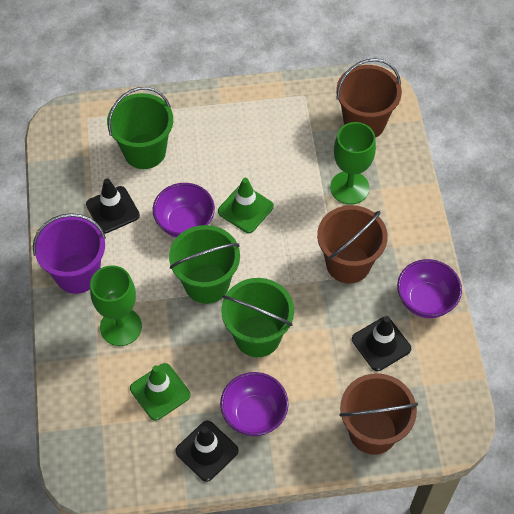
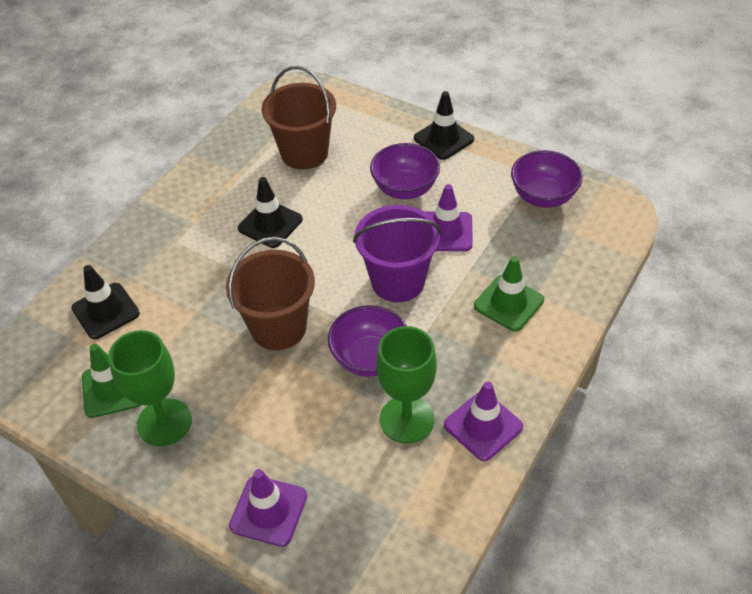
brown bucket: [317,205,388,284] [336,58,402,138] [339,373,418,455] = 3 -> [226,237,315,350] [262,66,336,170] = 2
green bucket: [107,87,173,169] [169,225,240,304] [221,278,294,357] = 3 -> none = 0
purple traffic cone: none = 0 -> [229,469,307,547] [426,184,473,251] [444,381,523,461] = 3

